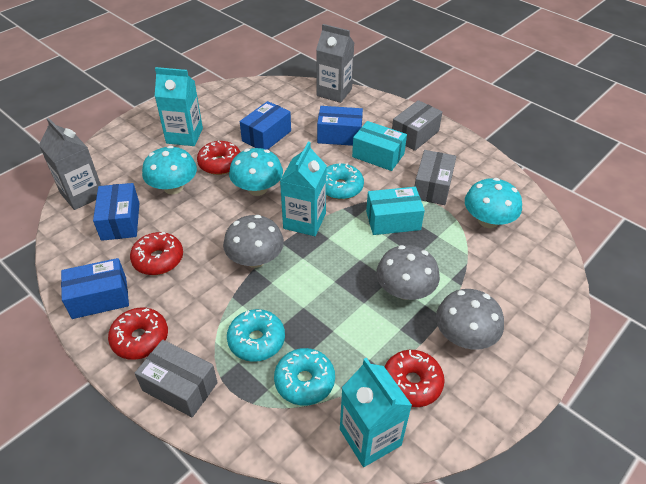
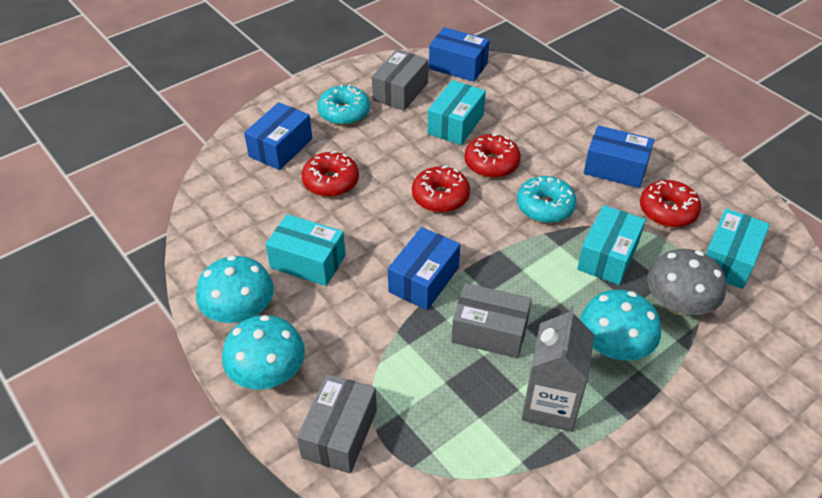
grey carton: [39,118,101,210] [316,24,354,103] = 2 -> [521,305,594,432] = 1
grey mushroom: [223,215,284,268] [376,245,440,300] [436,289,504,350] = 3 -> [647,249,726,315] = 1
turquoise box: [352,121,407,171] [366,187,425,235] = 2 -> [266,214,346,286] [428,80,486,145] [577,205,646,285] [706,209,770,289] = 4
turquoise carton: [155,67,203,146] [280,142,327,236] [340,358,412,467] = 3 -> none = 0
turquoise donut: [227,309,285,362] [274,348,335,406] [326,163,364,199] = 3 -> [317,84,370,125] [517,176,577,223] = 2

